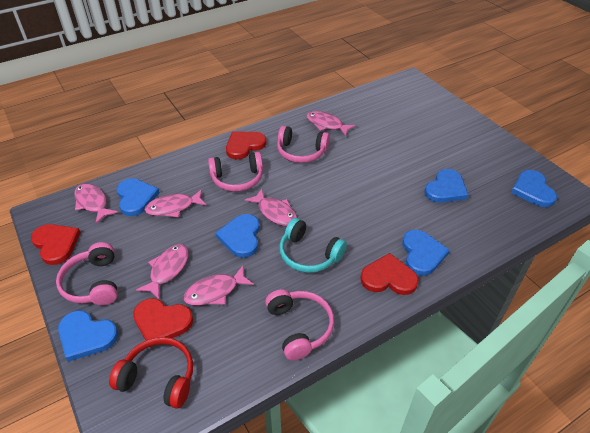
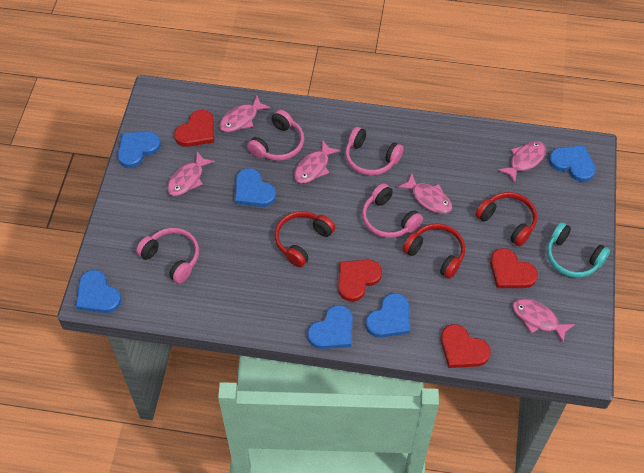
red headphones: [109,337,193,409] = 1 -> [275,211,335,267] [403,224,465,279] [475,192,537,246] = 3

